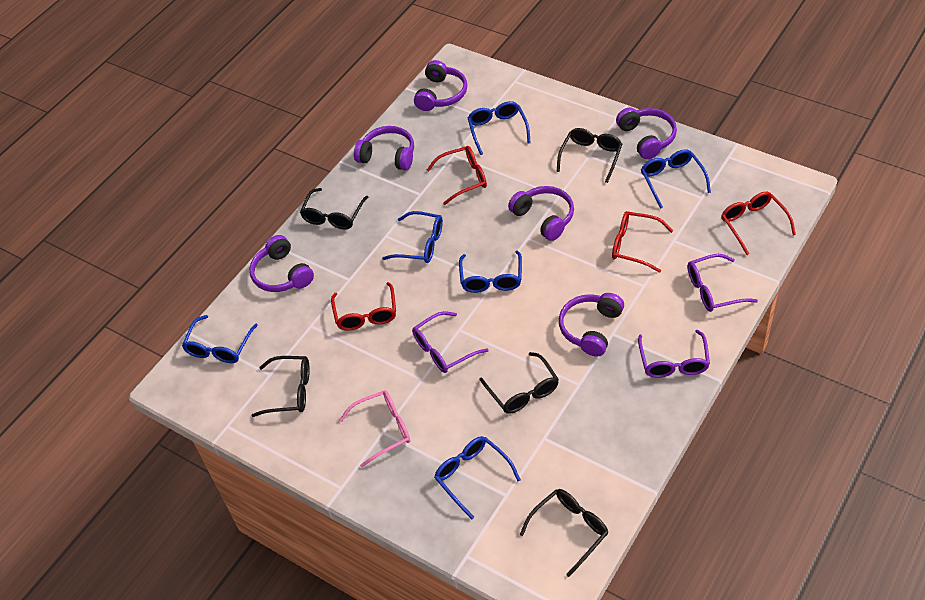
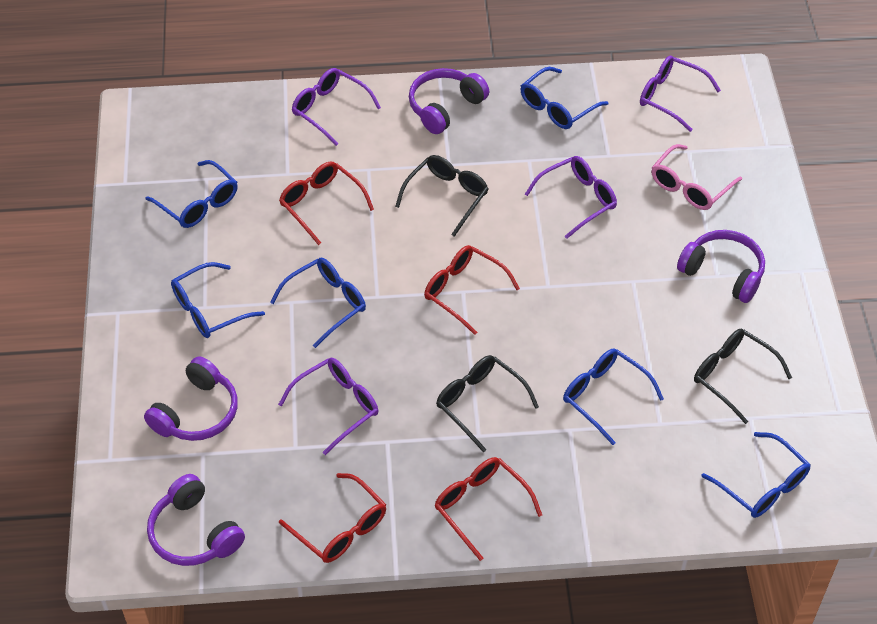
black glasses: [252,356,310,417] [300,188,368,229] [479,352,559,414] [520,489,608,577] [557,128,622,183] = 5 -> [395,155,488,237] [436,355,539,452] [694,329,792,424] = 3
purple glasses: [412,311,489,373] [638,330,710,378] [688,254,758,312] = 3 -> [278,358,378,455] [292,68,381,146] [525,156,617,239] [640,56,721,132] = 4
purple headphones: [249,235,314,292] [354,126,414,171] [414,60,467,111] [508,186,574,241] [559,293,624,357] [616,108,677,159] = 6 -> [144,356,238,441] [147,474,245,566] [409,68,489,134] [677,230,765,303] = 4

